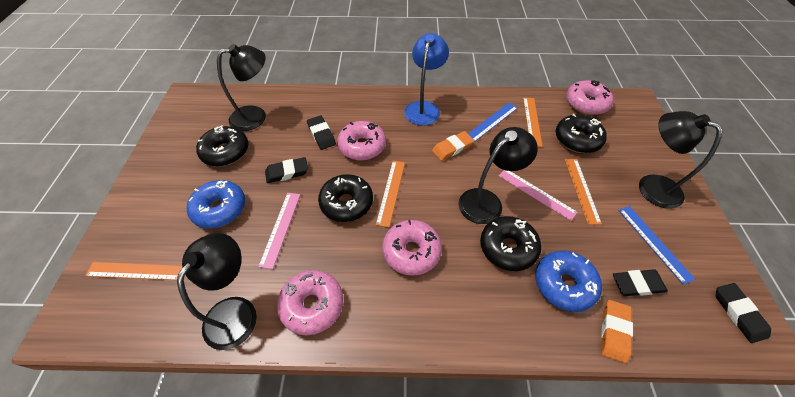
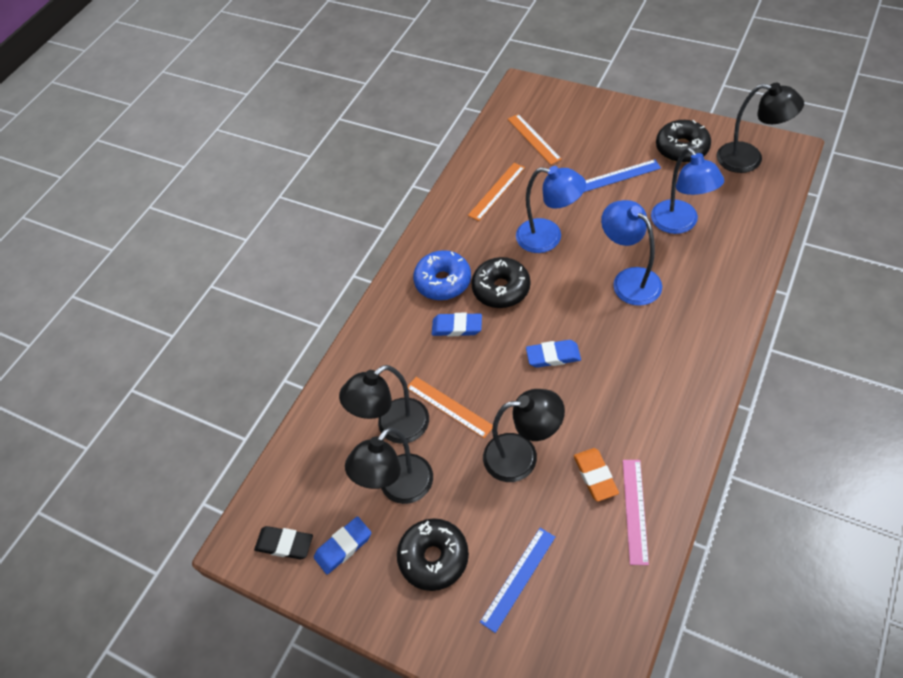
black donut: [196,125,248,167] [318,174,373,222] [480,216,541,271] [556,114,607,153] = 4 -> [397,518,469,591] [471,257,530,308] [656,120,711,163] = 3
black eraser: [265,157,308,183] [307,115,336,150] [613,269,668,296] [716,283,771,343] = 4 -> [254,526,313,559] = 1
blue donut: [187,180,245,228] [535,251,602,312] = 2 -> [413,250,471,300] = 1
blue eraser: none = 0 -> [314,516,371,574] [432,313,482,336] [526,340,581,368] = 3
blue lamp: [404,33,449,126] = 1 -> [516,166,586,253] [601,200,662,306] [651,147,724,234] = 3
orange eraser: [432,131,474,161] [601,300,633,363] = 2 -> [574,448,619,501] = 1
orange ruler: [85,262,183,280] [376,161,405,227] [523,97,543,147] [565,159,602,225] = 4 -> [407,377,493,438] [468,163,525,221] [508,114,562,165] = 3
pink donut: [277,270,343,336] [337,121,386,161] [382,220,442,276] [566,80,614,115] = 4 -> none = 0
pink ruler: [258,193,300,269] [499,170,578,221] = 2 -> [623,460,649,565] = 1

